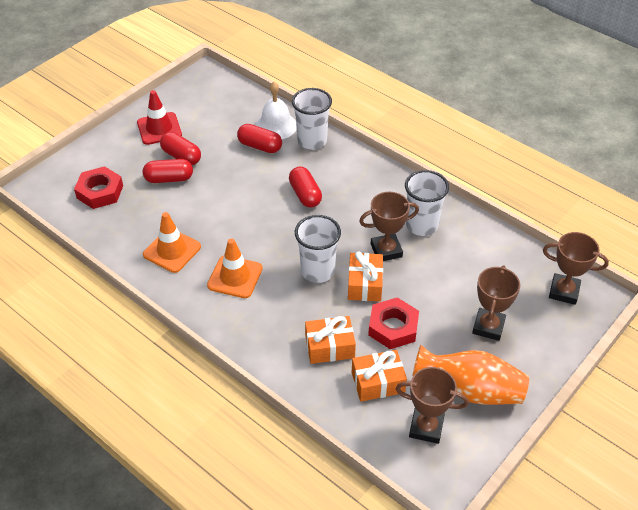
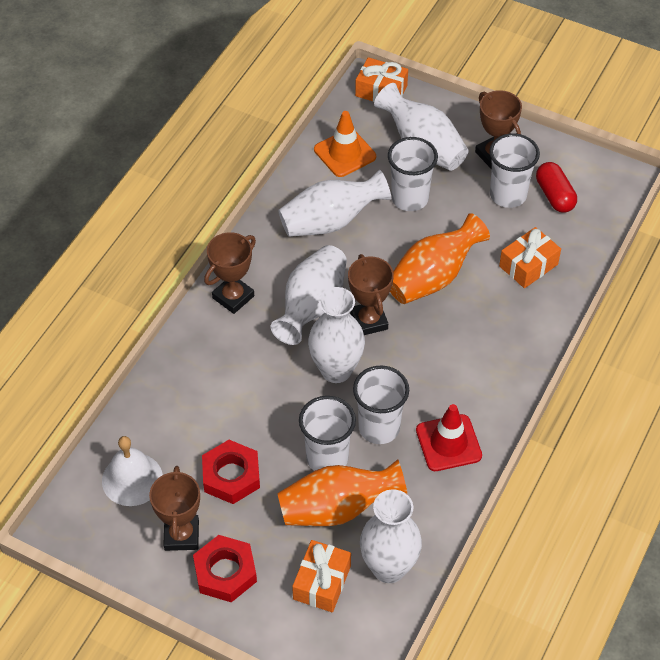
orange traffic cone: [143,212,201,273] [207,239,263,298] = 2 -> [314,111,376,177] = 1
orange vase: [413,345,529,405] = 1 -> [277,459,408,526] [390,213,490,304] = 2
red capsule: [143,159,193,183] [160,132,201,165] [237,124,282,153] [289,167,322,208] = 4 -> [536,162,577,213] = 1
white cup: [292,88,332,150] [295,215,341,283] [405,170,449,236] = 3 -> [299,396,356,471] [353,366,409,444] [388,137,438,211] [489,133,540,208] = 4
white vase: none = 0 -> [271,245,347,345] [278,170,391,237] [308,287,365,383] [360,489,422,583] [374,83,469,171] = 5

